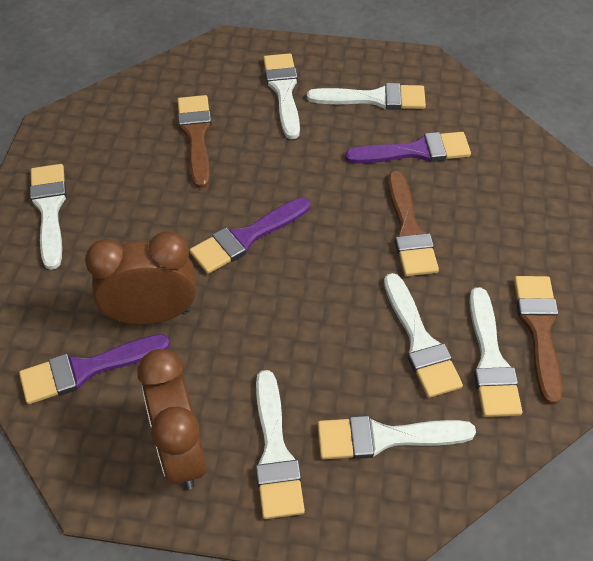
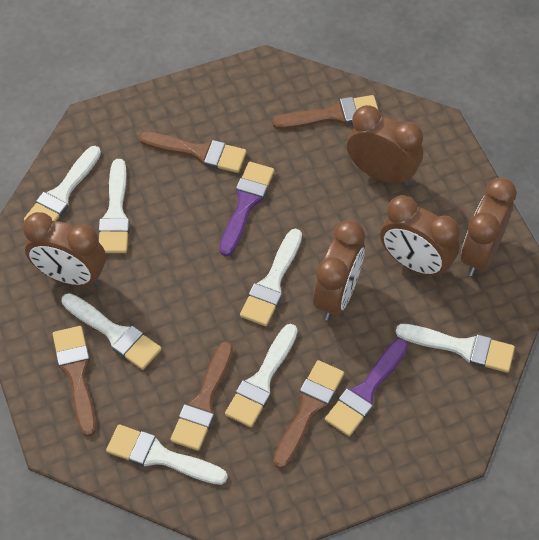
brown brush: [178,95,212,188] [388,171,439,276] [514,276,562,405] = 3 -> [53,326,96,437] [139,132,247,173] [170,341,233,451] [272,95,378,129] [273,360,344,469] = 5
brown clock: [85,231,196,325] [137,349,207,489] = 2 -> [23,212,106,286] [313,220,365,321] [347,105,423,186] [380,195,460,278] [461,178,517,276] = 5
purple brush: [19,334,170,404] [190,198,310,274] [345,132,471,163] = 3 -> [219,162,274,256] [325,339,408,436] = 2

